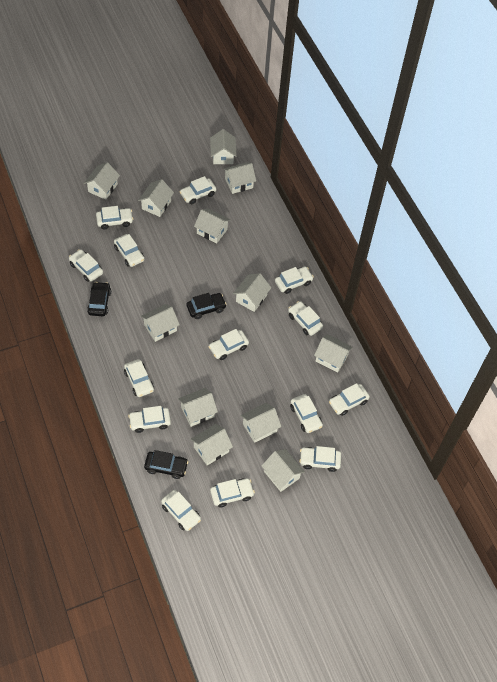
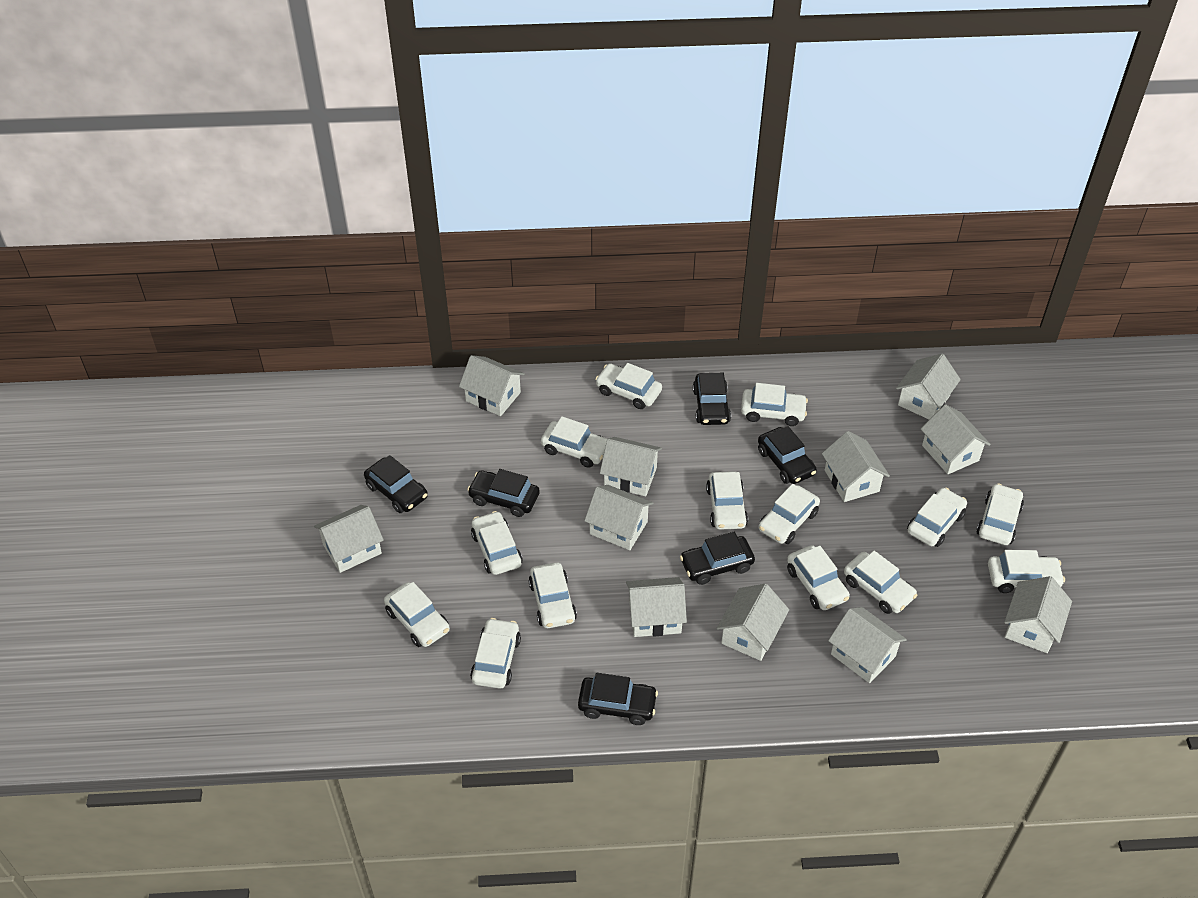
black car: [87,282,111,316] [144,450,188,479] [187,293,227,319] = 3 -> [364,455,428,513] [467,469,540,517] [578,673,658,725] [680,532,755,585] [693,373,731,425] [758,426,817,484] = 6
white house: [84,162,120,200] [138,179,174,217] [141,304,180,342] [178,388,218,427] [190,424,233,466] [194,209,231,244] [210,129,237,164] [223,162,256,194] [233,273,271,312] [240,403,282,443] [261,449,305,492] [314,334,353,373] = 12 -> [314,505,384,573] [459,355,525,416] [584,485,653,550] [600,437,662,496] [626,577,687,637] [717,584,789,661] [822,431,890,502] [828,607,907,683] [896,354,961,420] [921,405,991,474] [1004,576,1072,653] = 11

